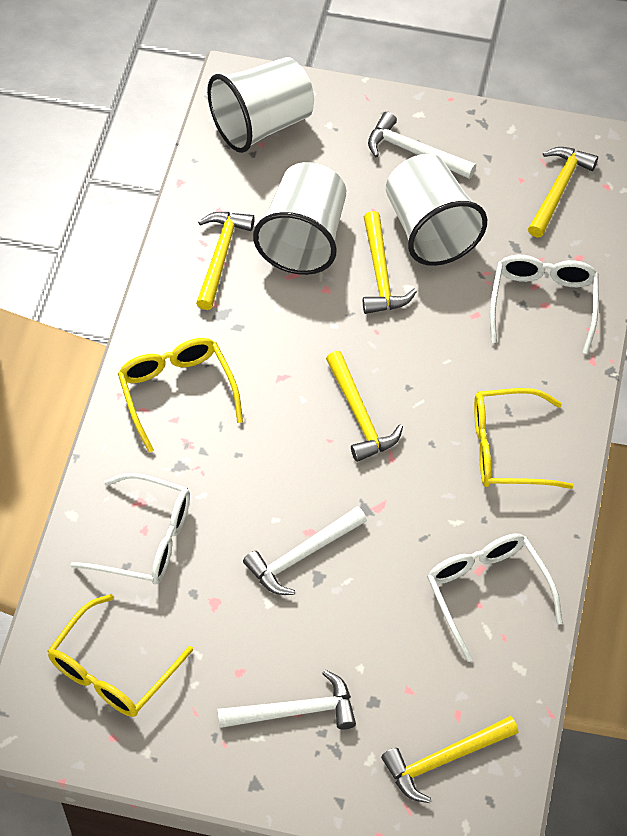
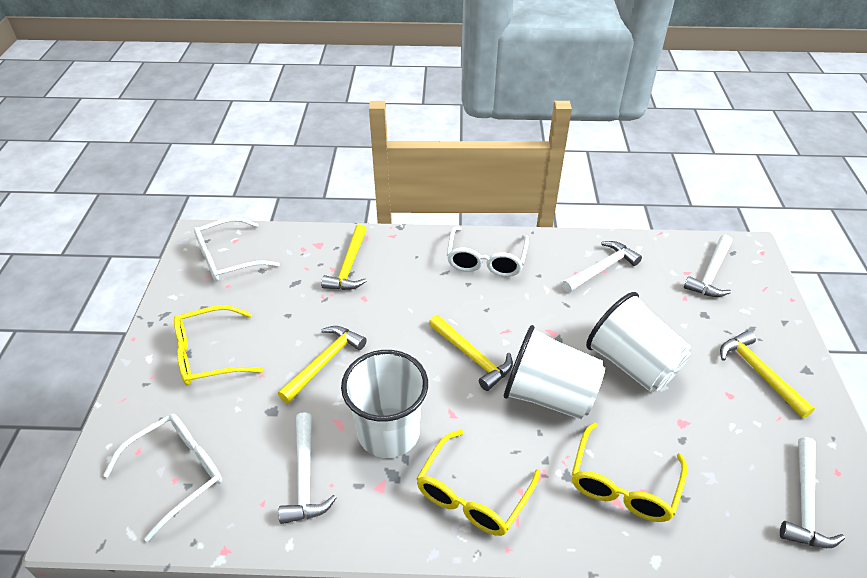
white hammer: [217,670,356,730] [243,506,367,595] [368,112,476,179] = 3 -> [278,412,337,524] [562,241,642,293] [684,235,732,297] [780,437,845,548] = 4
yellow hammer: [196,212,255,310] [326,351,403,462] [363,211,417,314] [381,716,519,803] [528,147,598,238] = 5 -> [278,326,367,403] [321,224,367,290] [429,315,513,391] [720,330,815,418] = 4

